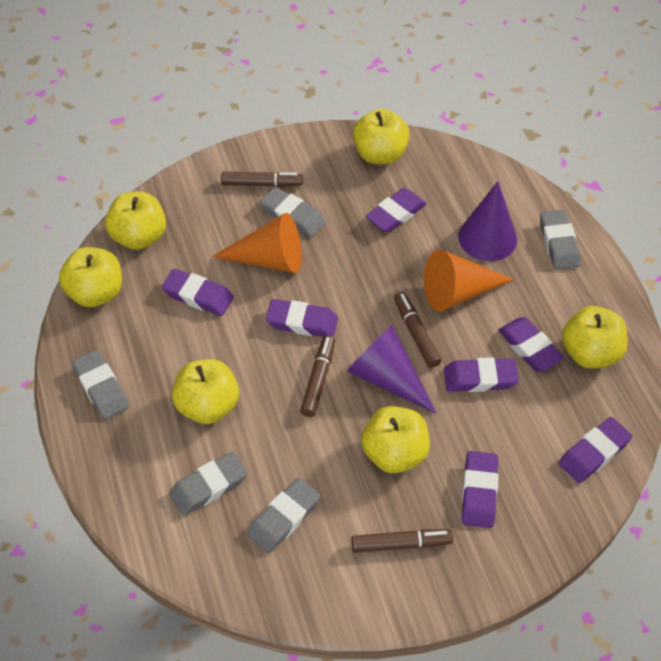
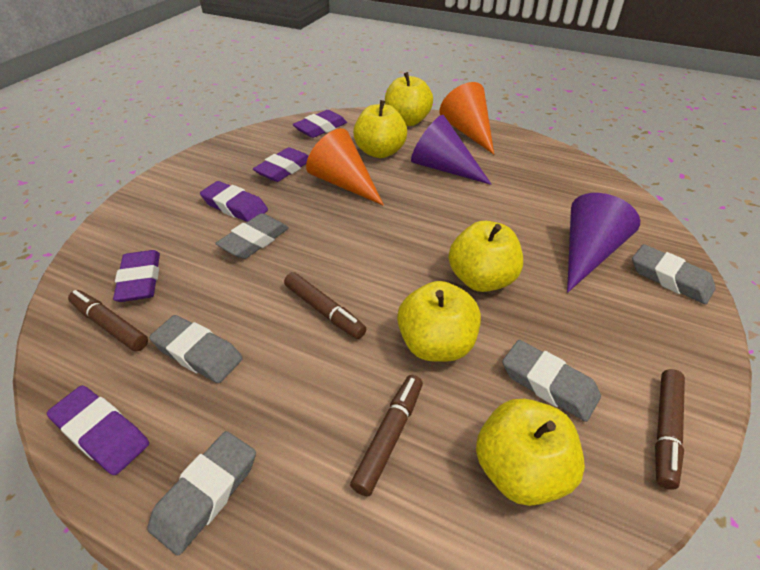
purple eraser: [162,269,234,316] [266,299,338,337] [366,188,427,233] [444,357,519,392] [462,451,499,528] [498,317,564,372] [559,417,632,483] = 7 -> [47,385,149,475] [113,250,160,302] [200,181,268,222] [253,147,308,182] [293,110,347,138] = 5
yellow apple: [59,247,122,307] [105,191,166,250] [172,359,239,424] [353,109,410,164] [361,406,430,473] [562,306,628,369] = 6 -> [353,100,407,158] [385,72,433,126] [397,281,481,362] [449,221,523,292] [476,399,585,506] = 5

